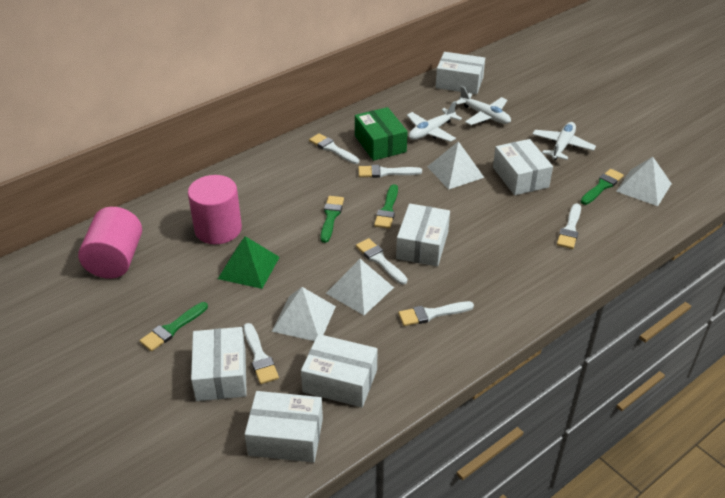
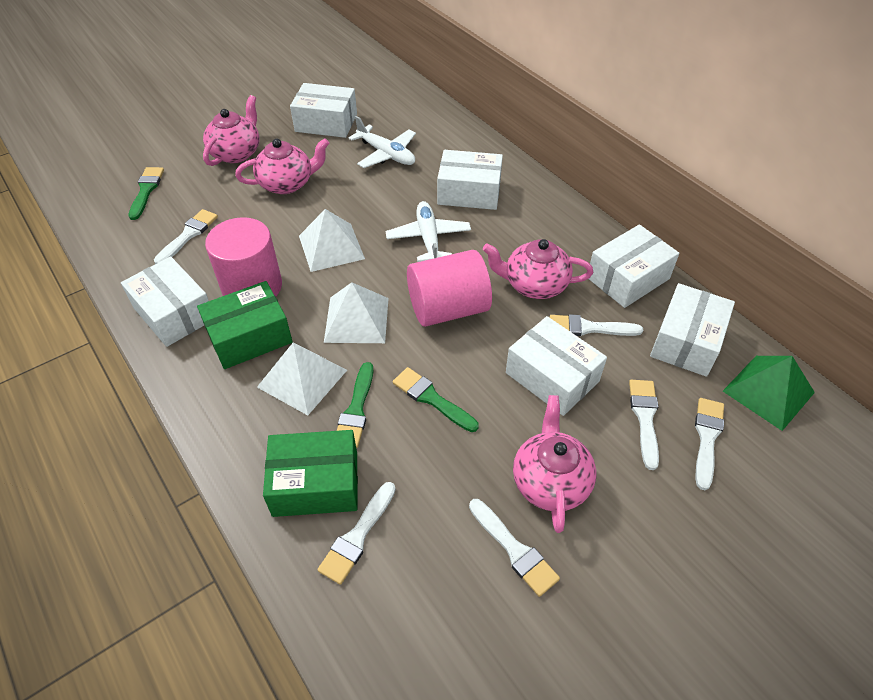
green box: [355,107,408,161] = 1 -> [197,281,293,369] [263,430,358,517] = 2
green brush: [140,302,208,351] [320,196,344,243] [374,184,398,229] [581,169,624,205] = 4 -> [128,167,164,220] [337,362,373,448] [393,367,479,432] = 3
pink teapot: none = 0 -> [203,95,260,166] [235,138,329,194] [483,239,593,299] [513,395,596,533] = 4
white plane: [407,101,462,142] [456,86,511,125] [532,122,596,160] = 3 -> [349,116,416,168] [385,201,471,262] = 2
white pyramid: [272,287,336,341] [326,259,394,315] [427,141,485,190] [616,157,672,206] = 4 -> [257,342,347,415] [299,209,365,272] [324,282,389,343] = 3

